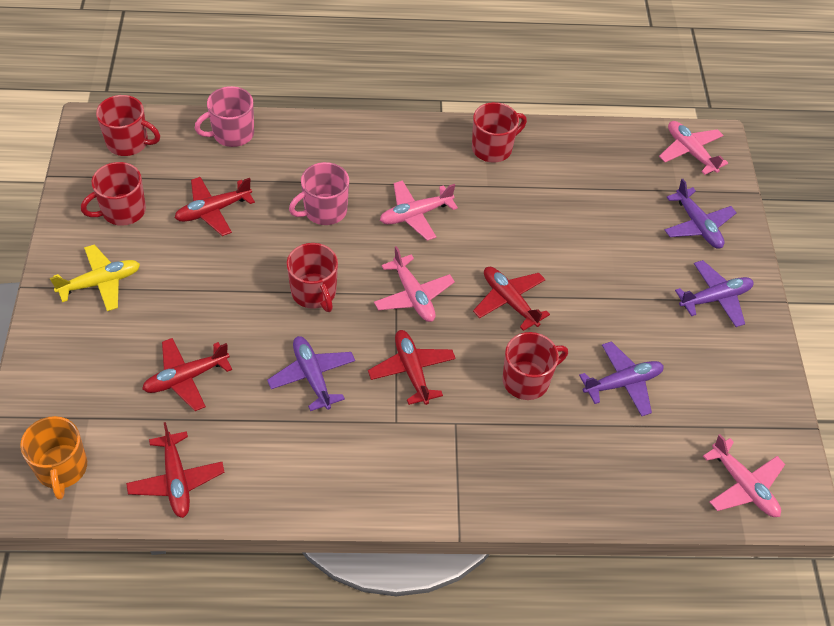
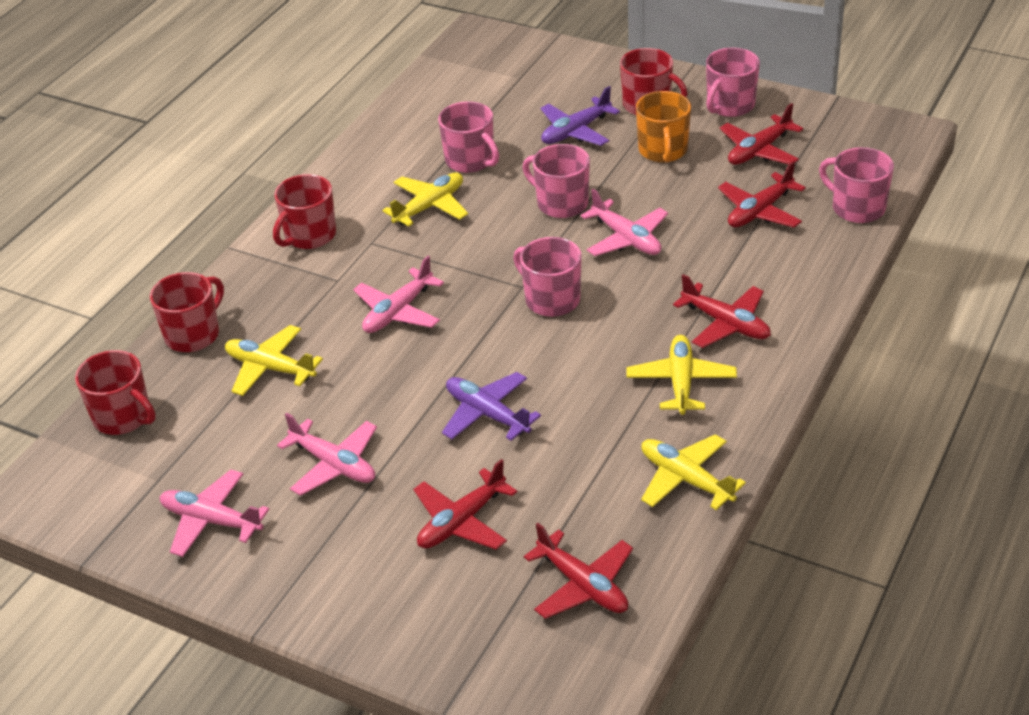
pink mug: [195,86,254,147] [289,162,349,225] = 2 -> [438,101,499,173] [513,237,582,317] [522,144,590,218] [706,48,760,117] [819,147,894,223] = 5
purple plane: [267,336,355,411] [579,341,664,416] [665,179,737,249] [675,260,754,327] = 4 -> [442,372,541,441] [540,86,620,146] = 2
red mug: [81,162,146,226] [96,95,160,156] [287,243,338,312] [472,102,527,163] [502,332,568,400] = 5 -> [75,350,156,435] [150,272,224,352] [273,174,336,249] [620,48,688,115] = 4
yellow plane: [50,244,140,311] = 1 -> [225,325,323,396] [382,173,468,226] [626,335,737,415] [641,434,746,510] = 4

